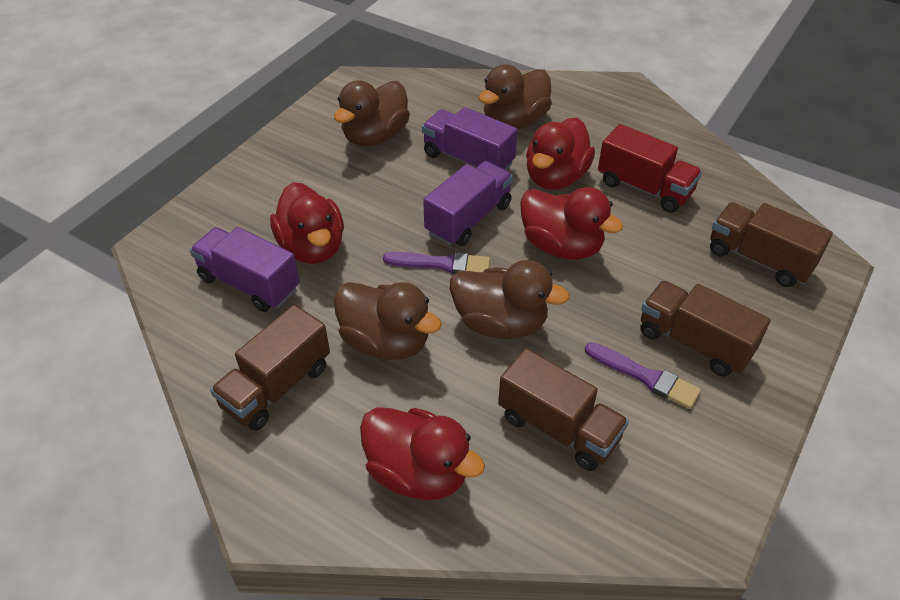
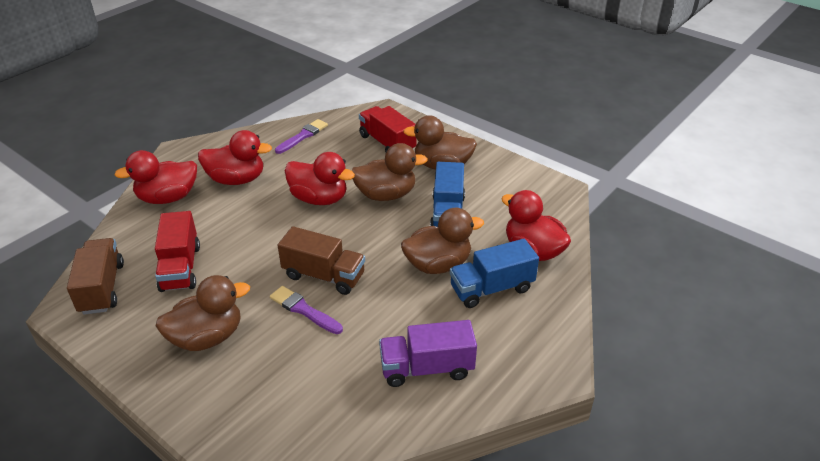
blue truck: none = 0 -> [430,162,465,227] [450,239,539,308] = 2
brown truck: [210,305,330,431] [498,348,629,471] [640,280,771,377] [710,202,833,287] = 4 -> [67,238,124,315] [278,226,365,295] = 2
purple truck: [190,227,300,312] [422,107,518,170] [423,161,513,246] = 3 -> [379,320,477,387] = 1
red truck: [598,124,702,213] = 1 -> [155,211,200,292] [359,106,416,152] = 2

